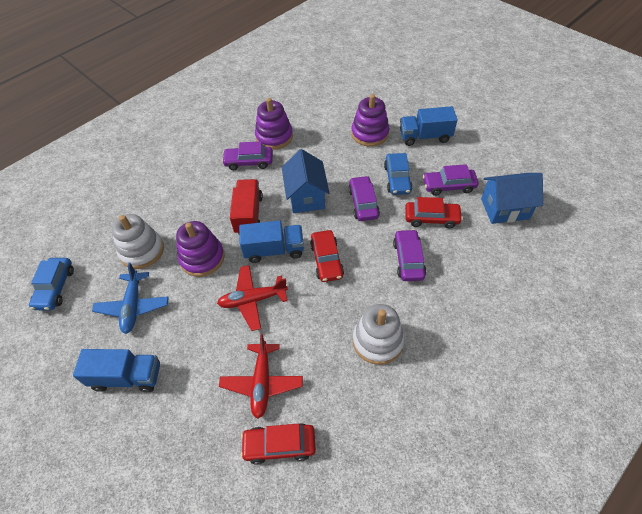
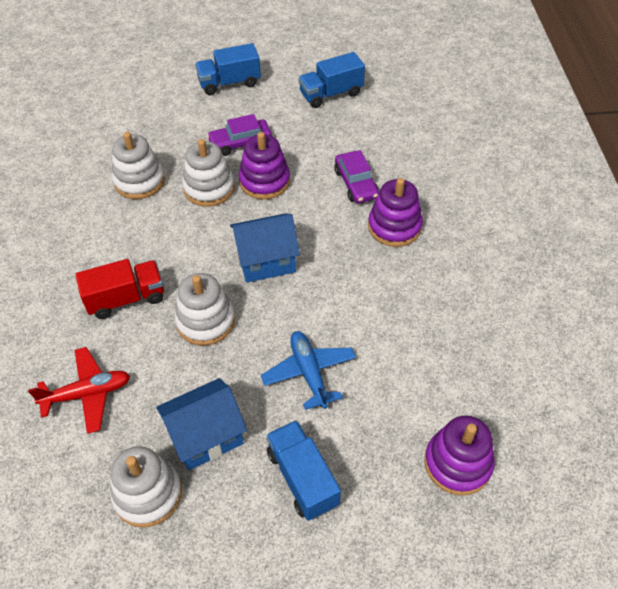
blue car: [29,258,74,311] [384,153,413,195] = 2 -> none = 0
purple car: [222,141,273,170] [348,176,380,221] [393,229,426,281] [423,164,478,196] = 4 -> [207,114,272,156] [335,150,379,203] = 2
red car: [241,423,316,465] [310,230,344,282] [405,197,463,229] = 3 -> none = 0
red plane: [217,265,288,331] [219,334,303,419] = 2 -> [28,347,130,434] = 1
white stacking toy: [111,214,164,269] [353,304,405,365] = 2 -> [110,446,182,527] [112,132,165,199] [174,273,235,346] [182,139,235,206] = 4

